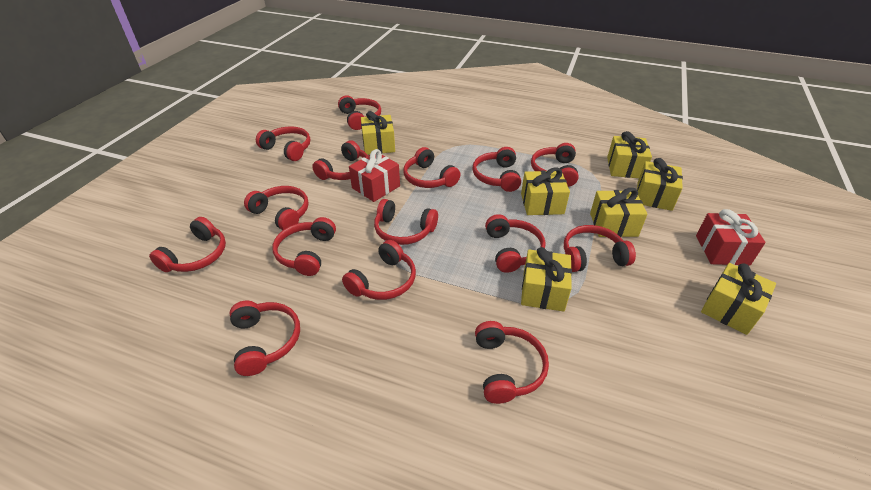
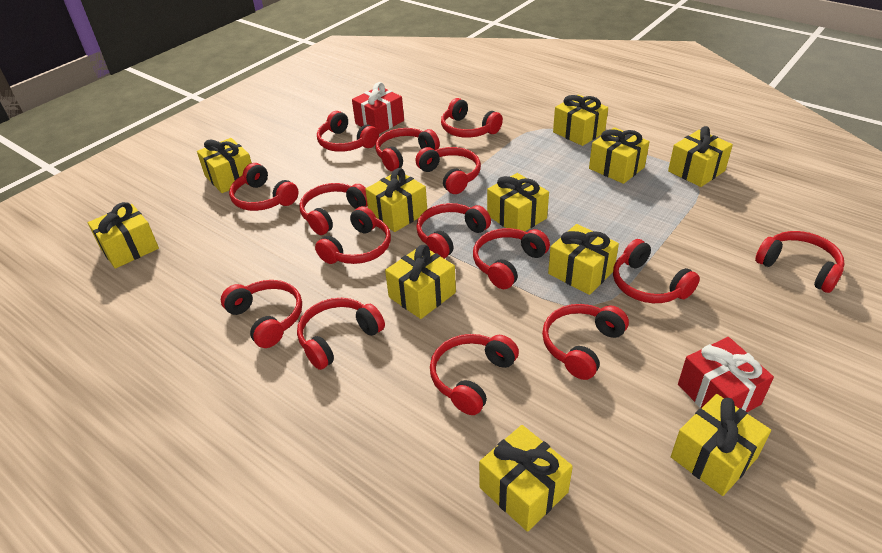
yellow gift: [361,111,395,155] [521,168,570,215] [521,247,572,312] [590,188,648,237] [607,131,652,178] [637,158,683,211] [701,263,776,335] = 7 -> [88,202,159,269] [197,138,252,193] [365,168,427,232] [385,245,456,319] [479,425,573,532] [487,173,549,231] [548,224,619,295] [553,94,608,146] [589,127,650,184] [668,126,733,187] [671,394,771,496] = 11

